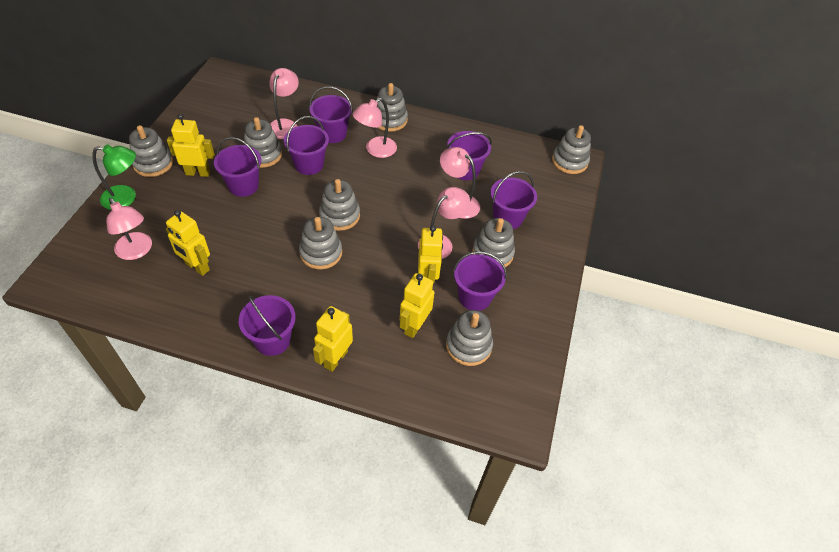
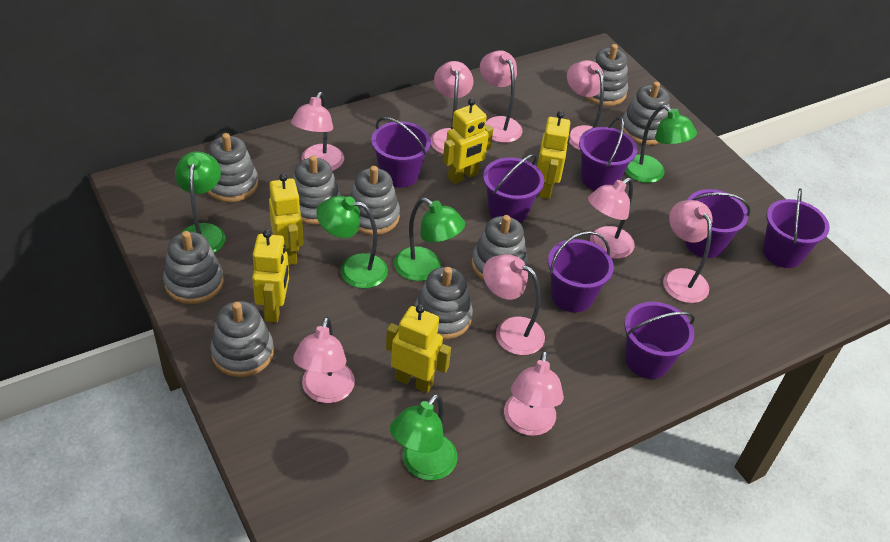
green lamp: [93,145,136,210] = 1 -> [175,151,225,253] [316,196,388,289] [390,394,458,480] [394,198,465,281] [625,105,697,183] = 5
grey stacking toy: [129,125,173,177] [243,117,282,168] [299,217,342,270] [319,179,360,231] [376,83,408,132] [446,310,493,366] [472,218,515,267] [552,125,591,174] = 8 -> [163,231,224,304] [207,133,258,202] [210,301,274,377] [293,155,341,225] [350,166,400,235] [414,267,473,339] [472,215,528,281] [585,44,628,106] [620,82,670,145] = 9
pink lamp: [106,198,152,260] [269,68,299,139] [353,98,397,158] [418,187,470,259] [440,147,480,219] = 5 -> [291,92,344,171] [293,317,355,403] [431,61,474,154] [480,50,523,143] [483,254,545,355] [504,350,564,436] [567,60,604,151] [588,178,635,259] [663,200,713,303] = 9

